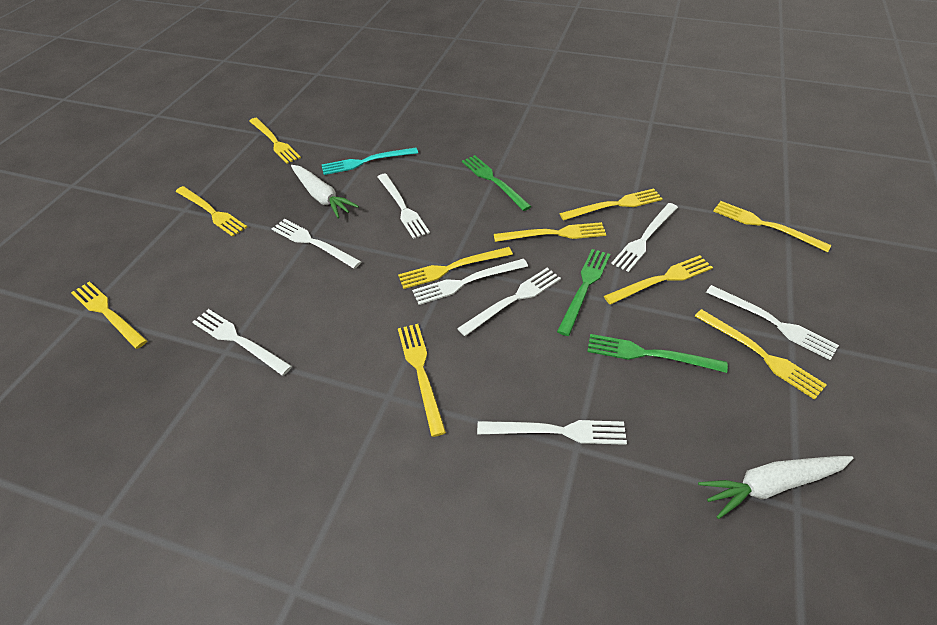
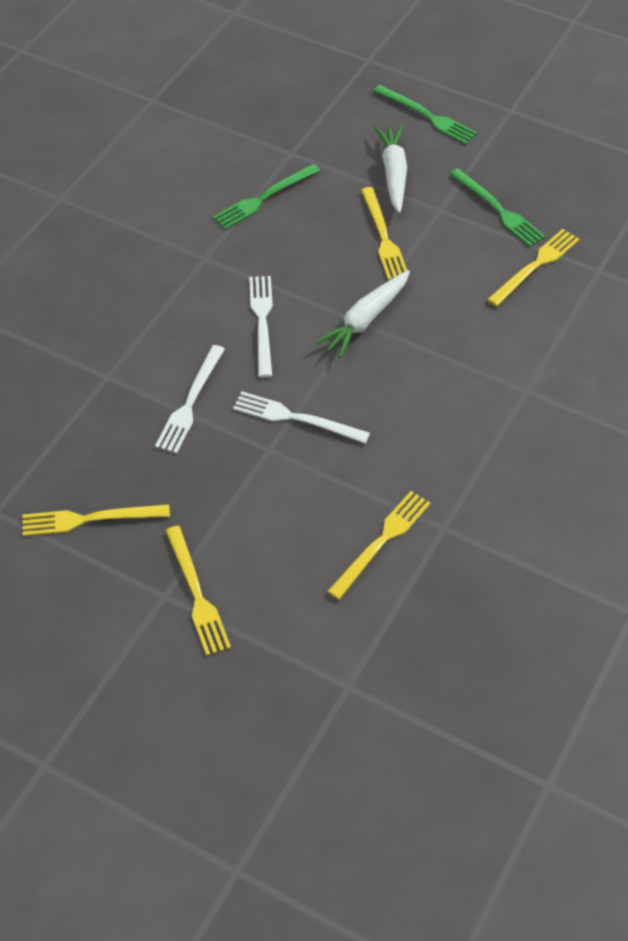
turquoise fork: [322,147,418,175] = 1 -> none = 0
white fork: [193,309,292,376] [272,219,361,269] [378,173,430,239] [412,259,528,305] [457,268,561,336] [477,420,627,445] [611,203,678,272] [706,285,839,360] = 8 -> [155,345,225,454] [233,392,370,444] [249,276,273,378] = 3
yellow fork: [71,281,147,349] [176,186,247,237] [249,118,301,164] [398,247,513,289] [398,324,446,437] [494,222,606,242] [559,189,663,220] [604,255,713,305] [695,309,827,400] [713,201,832,252] = 10 -> [22,504,170,536] [165,526,231,656] [327,491,431,600] [361,187,409,280] [487,229,579,306] = 5

